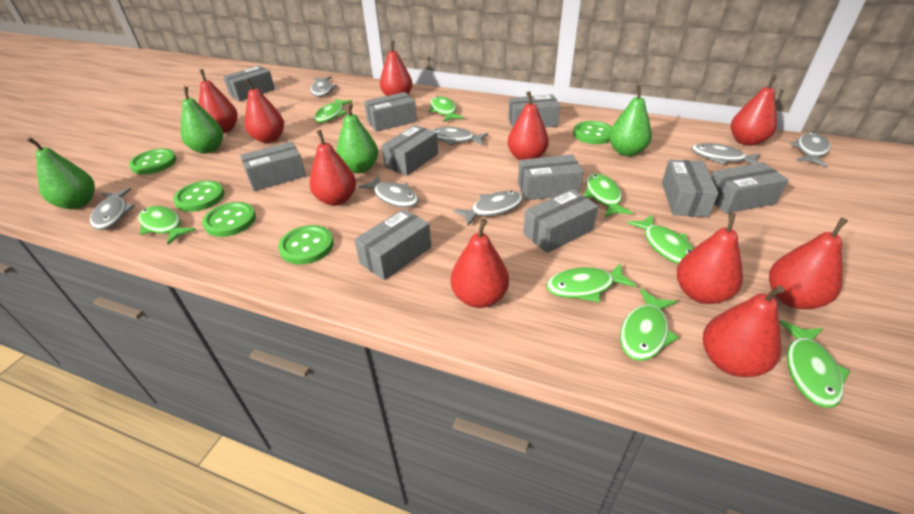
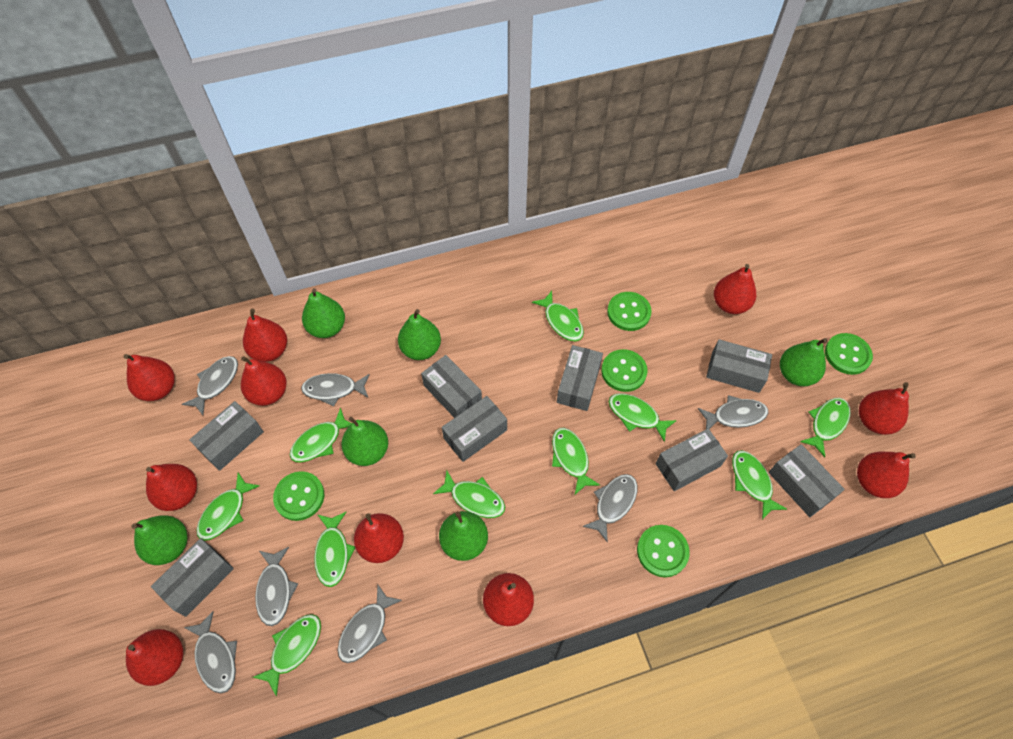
green fish: [138,206,196,245] [314,99,353,123] [429,96,464,122] [546,263,637,302] [584,173,633,217] [620,289,679,361] [627,215,694,264] [779,320,850,408] = 8 -> [197,473,260,541] [253,614,321,697] [290,408,352,463] [314,512,355,587] [433,470,505,518] [532,291,584,342] [552,428,600,494] [609,393,677,442] [732,450,787,520] [800,398,851,457] = 10
green pear: [27,137,95,209] [181,87,223,154] [336,103,378,173] [609,85,652,156] = 4 -> [132,515,187,565] [302,288,345,338] [341,417,388,466] [398,309,441,360] [439,511,488,561] [780,338,827,386] = 6
grey box: [223,66,275,101] [240,142,306,191] [354,209,431,280] [364,92,417,132] [382,125,438,176] [508,94,560,128] [518,155,583,200] [523,189,598,253] [662,160,718,217] [711,162,788,214] = 10 -> [151,538,234,617] [189,401,264,471] [421,355,482,418] [442,396,507,462] [557,345,603,411] [656,429,728,491] [706,339,772,393] [768,444,845,517] = 8

